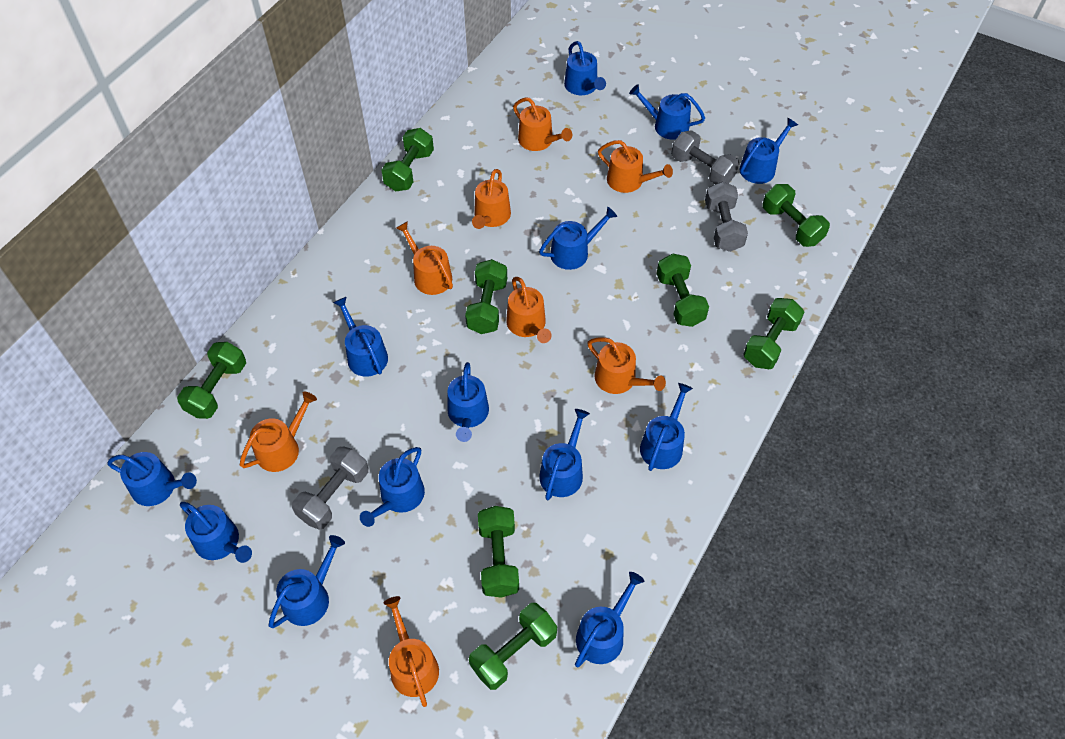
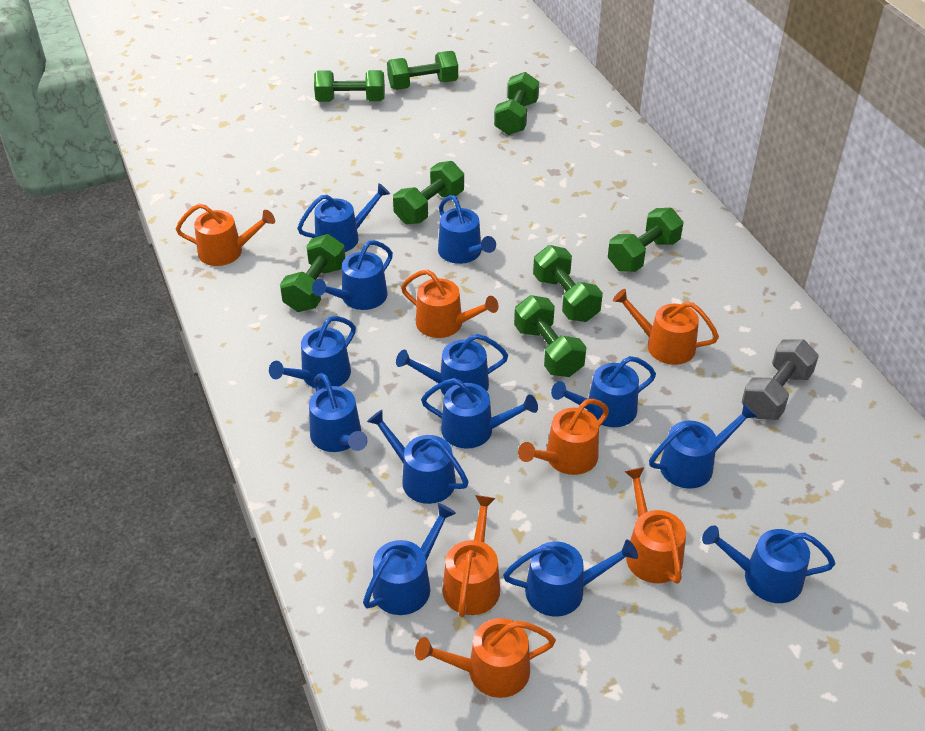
grey dumbbell: [292,446,368,530] [671,130,739,184] [705,182,748,252] = 3 -> [742,339,819,420] = 1
orange watering can: [240,392,317,472] [383,596,439,707] [396,221,453,295] [472,169,511,229] [506,277,552,343] [513,97,572,151] [587,338,666,394] [598,140,673,193] = 8 -> [176,204,275,266] [401,270,499,338] [415,618,556,698] [442,495,500,617] [518,399,609,475] [613,289,719,365] [624,467,686,584] = 7

